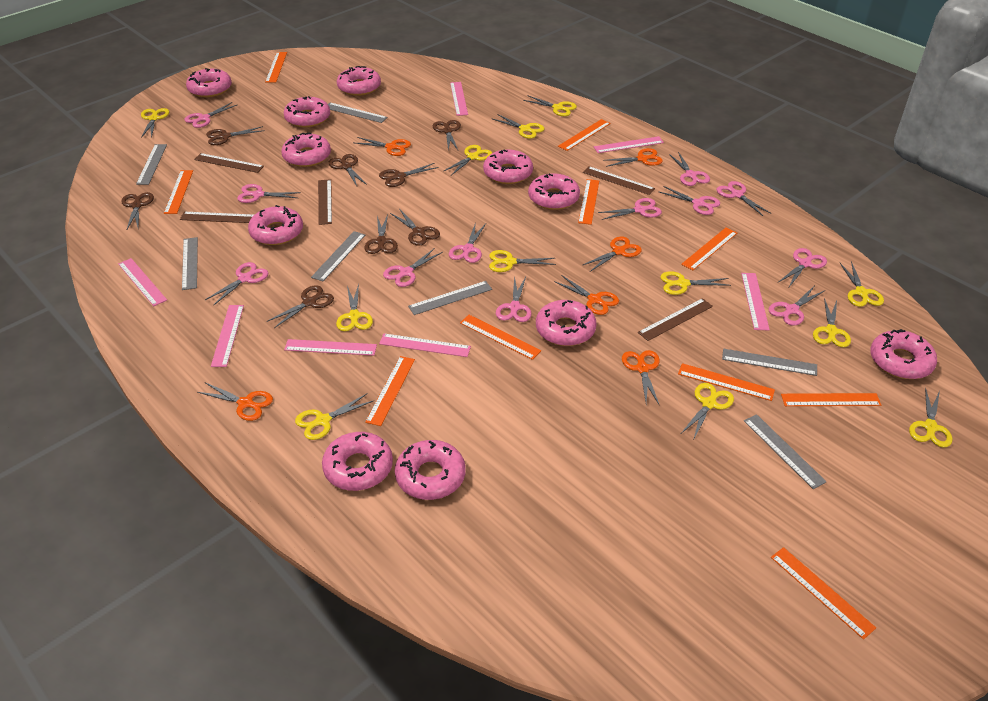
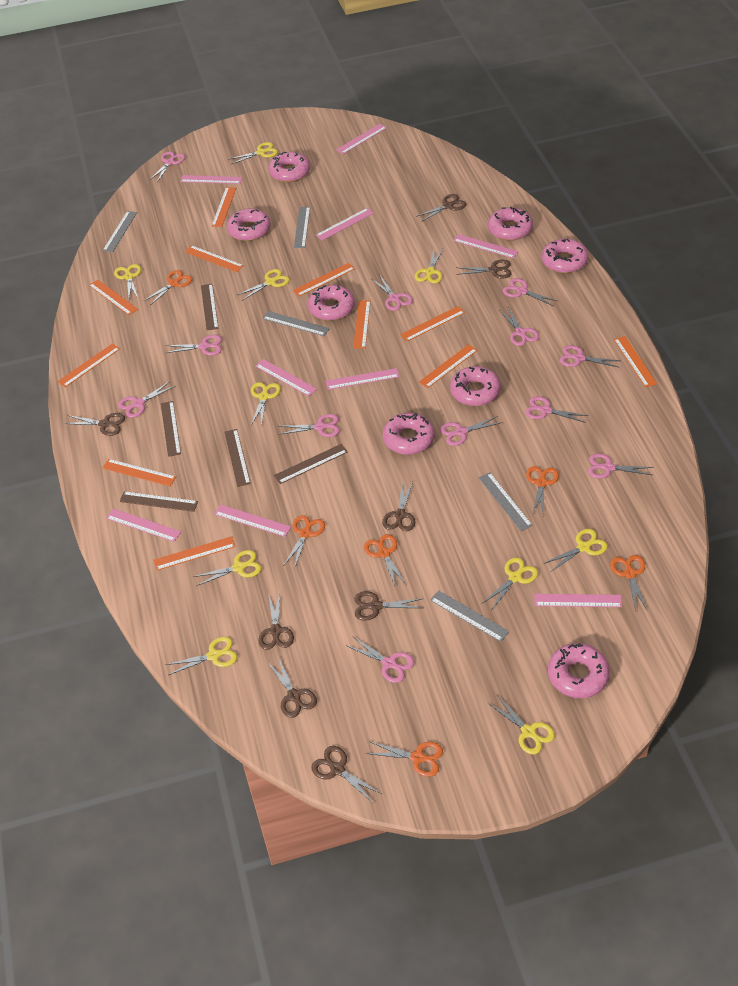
grey ruler: [136,144,167,185] [182,237,198,290] [311,231,365,281] [328,102,387,123] [408,281,492,315] [722,349,817,376] [744,414,827,489] = 7 -> [103,211,137,252] [263,311,330,336] [294,207,310,248] [430,590,509,642] [479,472,533,531] = 5
orange ruler: [164,170,193,214] [265,52,287,83] [365,356,415,426] [460,315,541,360] [558,119,610,151] [578,179,599,225] [678,363,775,401] [681,228,737,270] [771,547,876,639] [781,393,881,406] = 10 -> [57,343,120,387] [89,280,138,315] [103,459,176,486] [153,536,236,571] [185,245,244,272] [211,187,236,227] [293,263,355,296] [353,300,371,349] [400,306,465,341] [419,344,478,388] [614,336,657,387] = 11
pink donut: [186,68,232,98] [248,205,303,245] [281,133,331,167] [284,96,330,128] [322,432,393,491] [337,66,381,96] [395,440,466,500] [483,150,533,184] [528,173,580,210] [536,300,597,346] [870,329,937,379] = 11 -> [227,208,271,241] [268,152,310,182] [308,285,355,321] [383,413,435,455] [450,366,501,406] [488,207,533,241] [542,239,588,273] [548,643,610,698] = 8
pink ruler: [118,258,167,306] [211,305,244,367] [284,339,377,356] [379,333,471,357] [450,82,468,116] [594,136,664,153] [741,273,770,330] = 7 -> [106,508,181,542] [180,175,242,184] [214,504,291,537] [255,359,317,396] [316,208,374,240] [326,368,400,390] [336,124,387,154] [453,234,519,258] [534,594,622,607] = 9
yellow scissors: [141,108,169,138] [295,393,373,440] [336,284,373,331] [444,145,492,175] [489,250,556,272] [493,114,545,139] [523,95,577,116] [660,271,731,295] [681,383,734,438] [813,298,851,347] [840,261,884,307] [909,387,952,447] = 12 -> [114,264,141,298] [165,637,237,675] [193,550,261,586] [230,142,278,164] [237,269,290,300] [251,382,281,426] [415,248,443,283] [483,557,538,609] [487,695,555,754] [543,529,608,572] = 10

